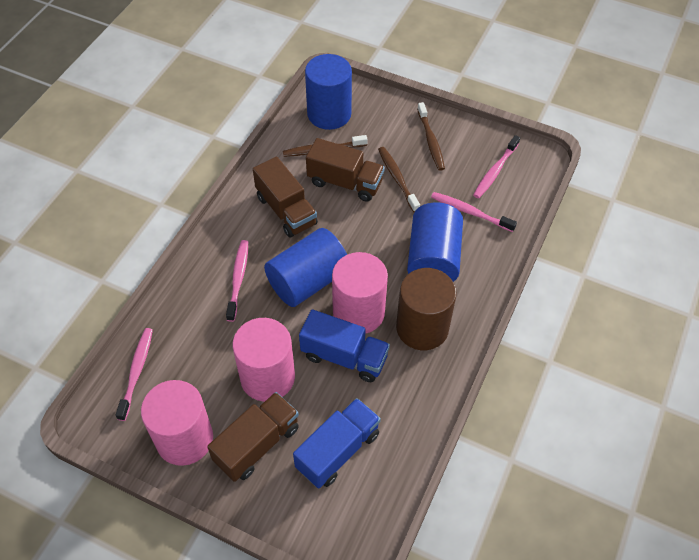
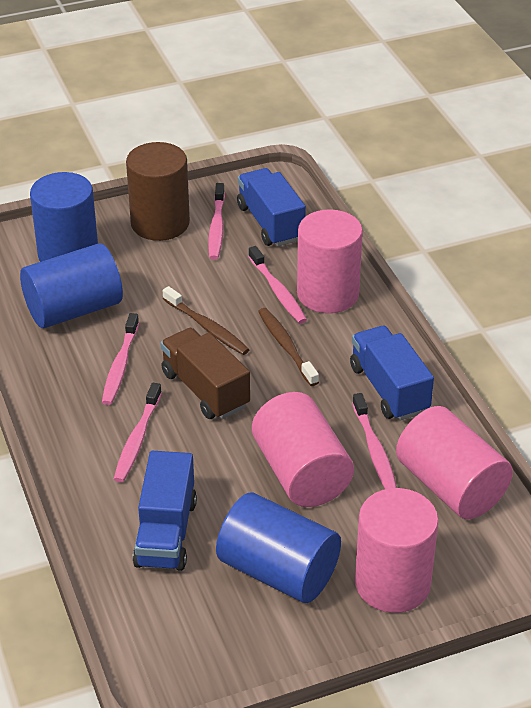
blue truck: [293,398,381,489] [299,309,390,382] = 2 -> [133,451,197,571] [237,168,306,246] [350,326,434,421] = 3
brown toothbrush: [283,135,368,157] [378,147,420,212] [417,102,445,171] = 3 -> [163,286,250,355] [258,308,319,386] = 2
brown truck: [207,392,299,482] [253,156,318,238] [306,138,385,202] = 3 -> [160,328,250,419] = 1
pink cylinder: [141,380,213,466] [232,318,295,402] [332,252,388,334] = 3 -> [252,392,354,507] [297,209,363,313] [355,488,439,613] [396,406,513,519] = 4
pink toothbrush: [115,328,153,421] [226,240,248,322] [431,192,517,232] [473,135,520,198] = 4 -> [102,313,139,405] [114,383,162,483] [208,183,225,260] [248,246,307,324] [352,393,397,489] = 5

